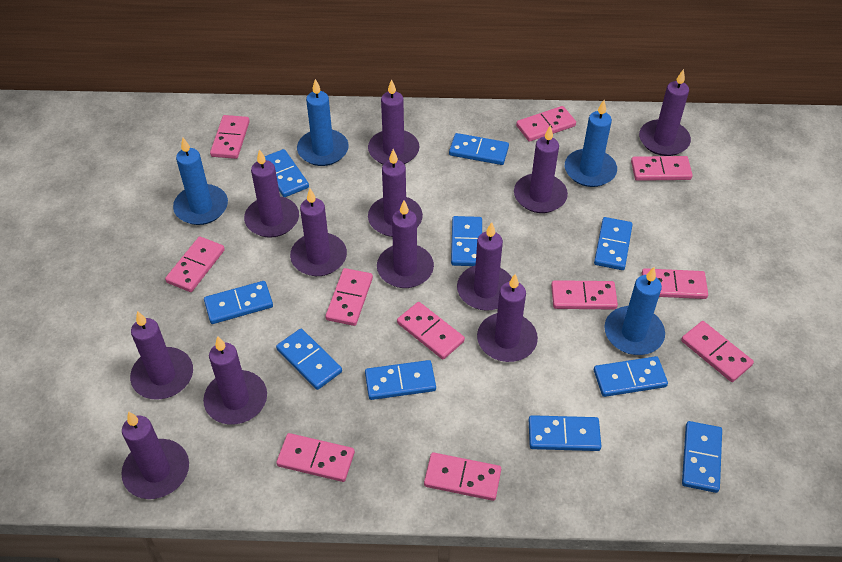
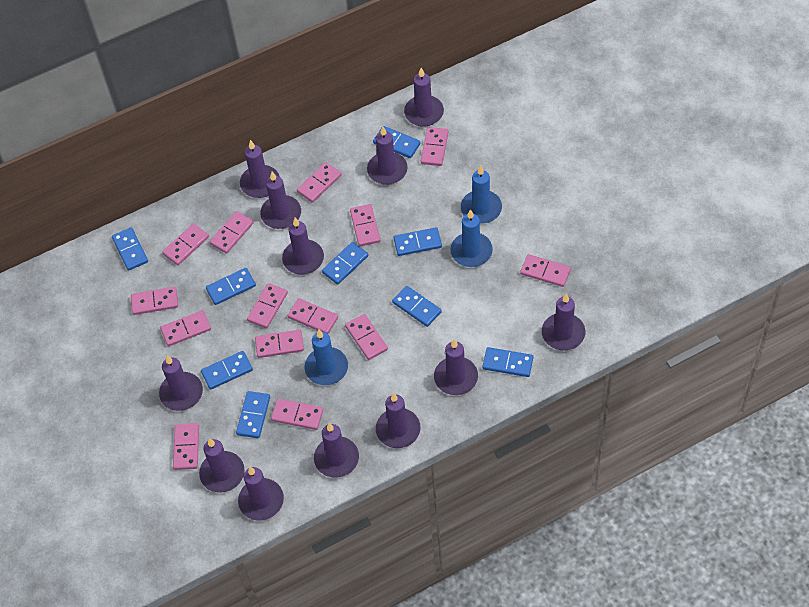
blue candle: [173,138,228,225] [297,79,349,166] [565,100,617,187] [604,267,665,355] = 4 -> [305,330,348,385] [451,209,493,267] [461,165,502,224] = 3
blue domino: [204,281,273,324] [265,149,309,197] [276,329,342,390] [365,360,436,400] [449,133,509,165] [451,216,482,266] [529,415,601,451] [594,217,633,270] [594,356,668,397] [682,421,722,493] = 10 -> [112,227,148,271] [201,351,253,390] [206,268,256,305] [236,391,270,438] [322,242,368,285] [373,126,421,158] [392,286,442,327] [393,227,442,256] [482,347,533,377] = 9
pink domino: [165,236,225,292] [210,115,250,159] [276,433,355,482] [325,268,373,326] [397,302,465,359] [424,452,501,501] [516,106,576,142] [551,280,618,310] [631,156,693,181] [642,268,708,299] [681,321,754,382] = 11 -> [131,287,178,315] [160,310,211,346] [162,223,209,265] [173,423,199,470] [209,211,254,254] [247,283,288,328] [255,329,304,358] [271,399,323,430] [287,298,338,334] [297,162,342,203] [345,314,388,360] [350,204,380,246] [421,127,448,166] [520,254,571,287] = 14

